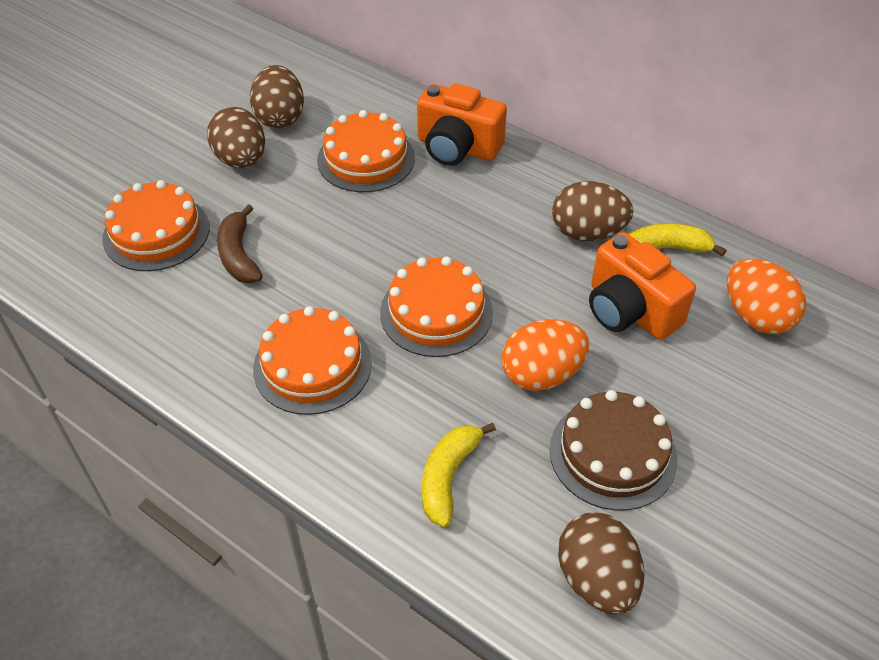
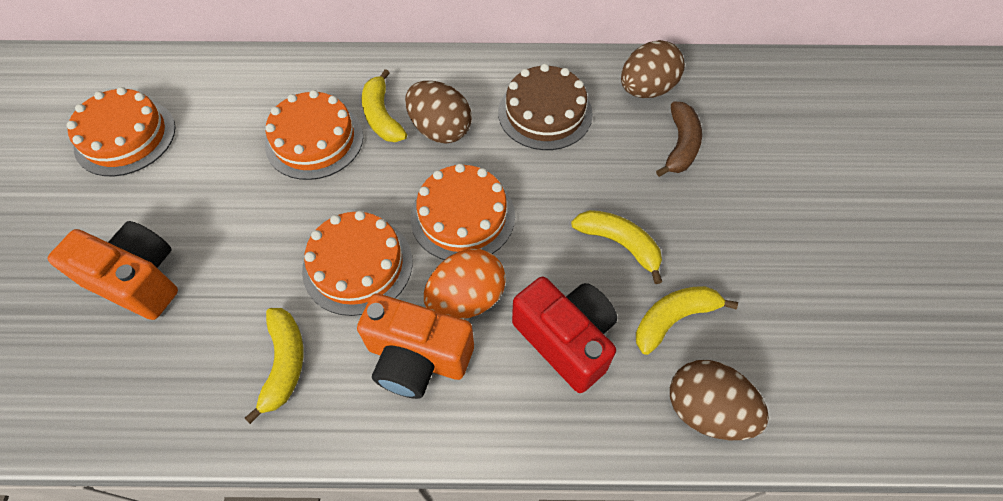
brown egg: [207,107,265,168] [250,65,304,128] [552,181,634,241] [558,512,645,614] = 4 -> [405,81,472,144] [621,40,685,98] [670,360,769,440] = 3
orange egg: [502,320,589,391] [727,259,806,334] = 2 -> [424,249,506,319] = 1
red camera: none = 0 -> [512,277,617,393] = 1
yellow banana: [422,423,496,527] [628,223,727,256] = 2 -> [245,308,303,424] [362,69,407,142] [571,210,662,284] [636,286,738,355] = 4

